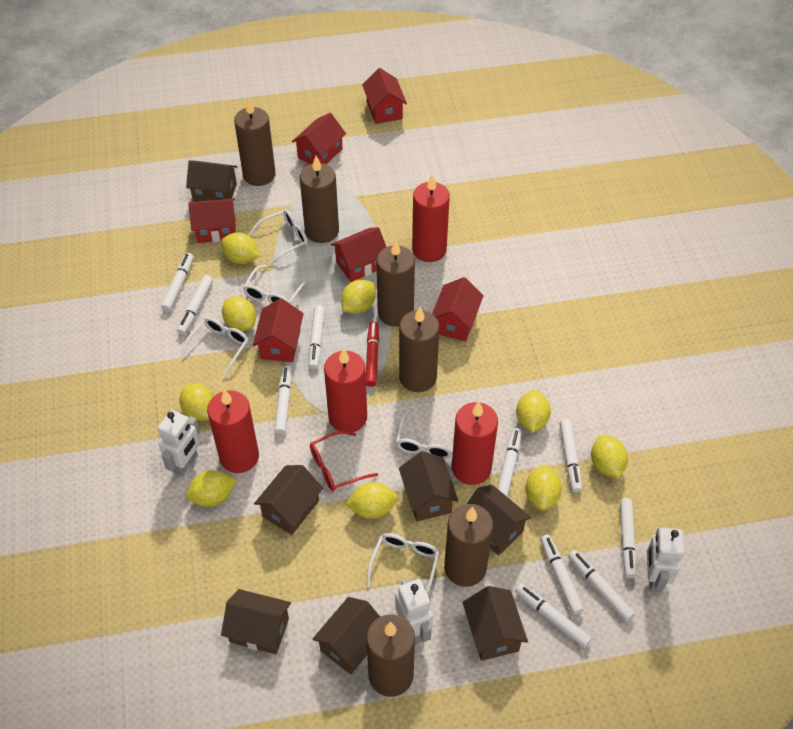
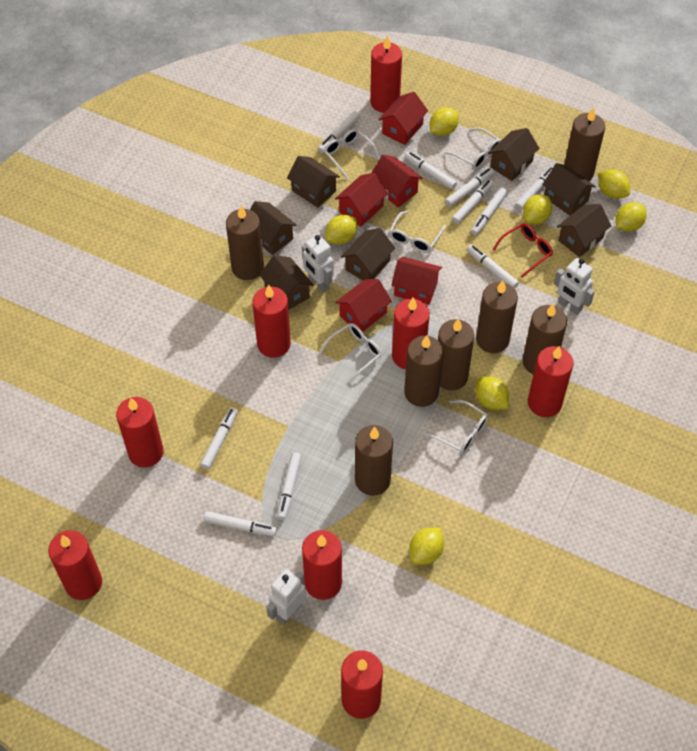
brown candle: [234,98,276,186] [300,156,339,243] [366,614,415,697] [377,240,415,327] [399,307,440,392] [444,504,493,587] = 6 -> [226,206,264,280] [355,425,393,496] [404,335,443,407] [438,318,474,391] [476,280,518,353] [523,304,567,374] [564,107,605,181] = 7
red candle: [207,389,259,473] [324,348,367,432] [412,175,450,262] [452,402,498,485] = 4 -> [48,530,102,600] [116,397,164,468] [253,285,291,358] [302,530,342,600] [341,650,383,719] [370,35,402,113] [392,298,430,370] [528,346,573,417] = 8
red house: [188,198,236,243] [253,298,304,362] [292,113,346,164] [331,227,386,282] [362,68,407,124] [432,277,484,341] = 6 -> [335,173,388,227] [335,279,392,332] [371,155,423,207] [378,92,428,145] [391,257,442,305] = 5
red marker: [366,321,379,387] = 1 -> none = 0
yellow lemon: [179,384,214,421] [186,470,236,507] [221,233,259,264] [222,296,256,331] [341,280,376,314] [346,482,398,519] [516,390,551,433] [525,465,562,511] [591,435,628,479] = 9 -> [326,215,357,245] [409,528,444,565] [430,107,459,136] [475,377,509,410] [523,194,552,225] [598,170,630,199] [615,202,647,232] = 7

